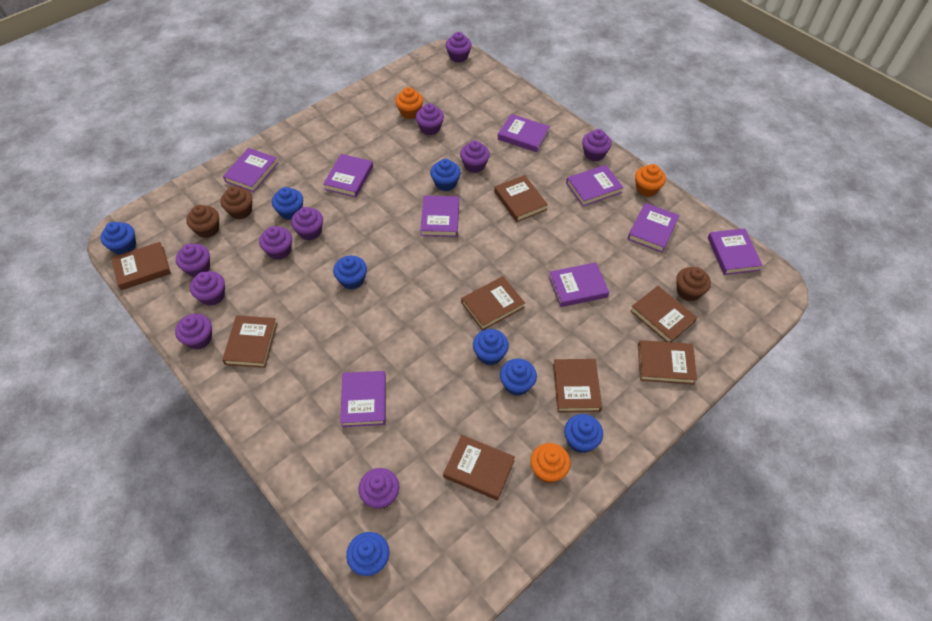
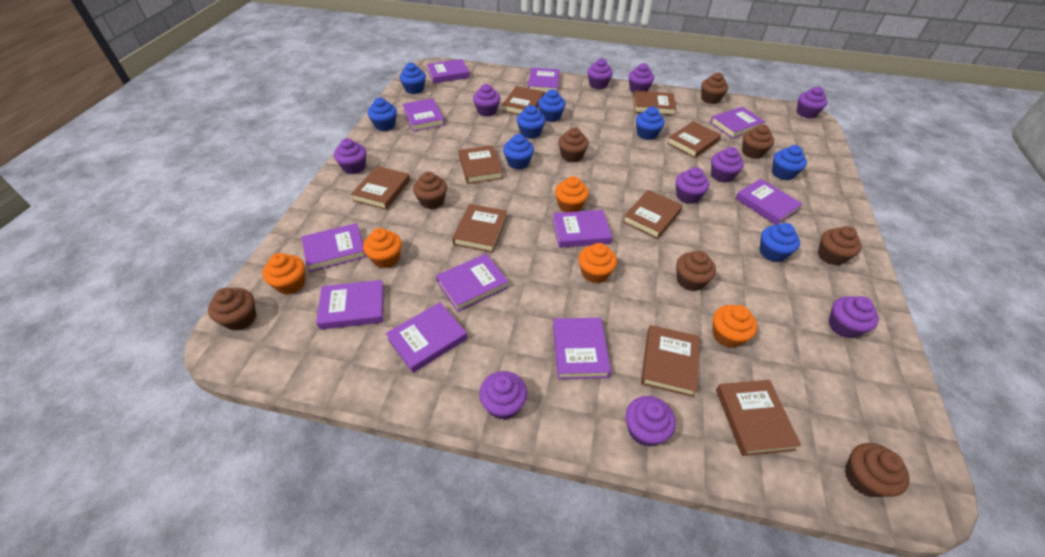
brown book: [111,242,171,290] [222,315,277,368] [443,435,515,500] [461,276,525,331] [494,175,548,222] [553,359,602,412] [630,286,697,342] [638,340,697,384] = 8 -> [351,166,410,210] [452,204,507,253] [459,145,503,184] [502,86,544,115] [623,190,683,239] [633,91,676,115] [641,325,700,397] [667,121,721,158] [716,380,801,456] = 9
brown cupcake: [186,205,219,238] [221,186,252,219] [676,267,711,301] = 3 -> [208,288,256,331] [413,172,447,209] [558,128,589,162] [676,251,716,291] [701,73,728,104] [742,125,774,159] [818,226,862,265] [845,443,910,497] = 8
orange cupcake: [395,87,423,119] [530,443,570,483] [635,164,666,197] = 3 -> [262,253,305,295] [363,228,402,268] [555,176,589,212] [578,243,617,283] [713,305,757,348] = 5
purple book: [223,148,278,192] [323,154,373,197] [340,371,386,427] [420,196,459,237] [498,114,550,152] [549,262,609,307] [566,165,624,206] [628,203,679,253] [708,228,763,275] = 9 -> [302,223,366,272] [316,280,384,330] [386,302,467,373] [403,98,445,132] [427,59,470,83] [436,254,509,312] [528,68,560,93] [552,210,612,248] [553,318,611,379] [710,107,765,139] [735,179,802,225] = 11

